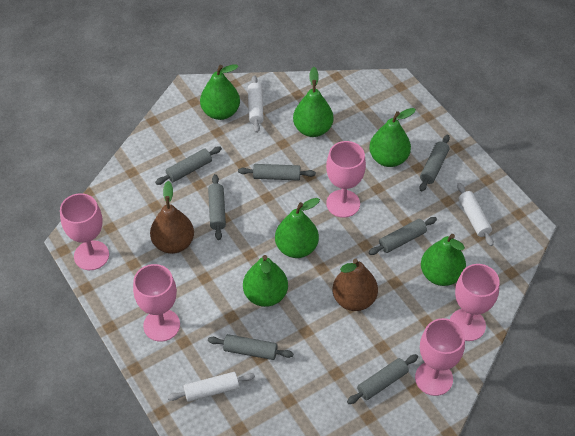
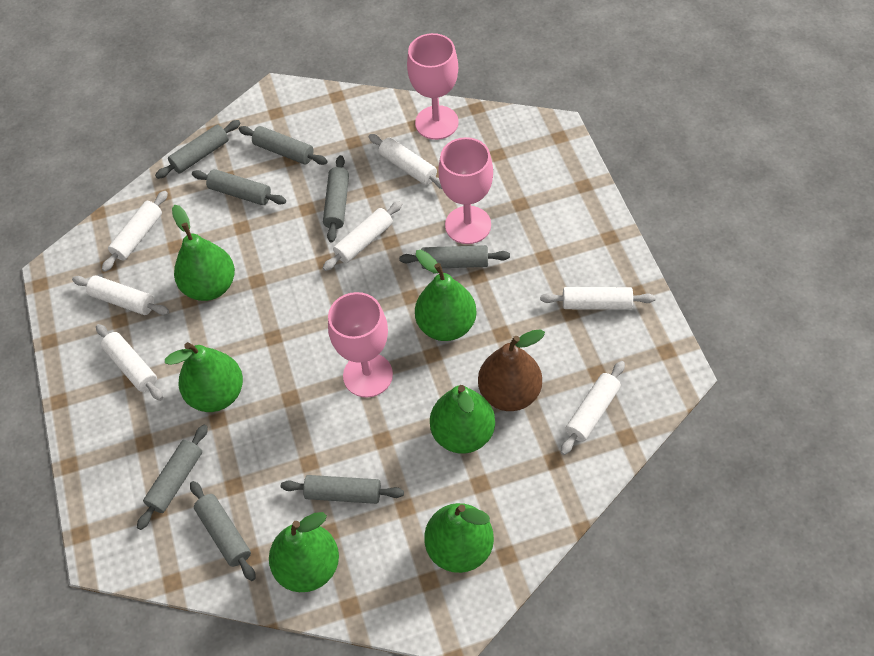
brown pear: [150,181,194,254] [332,258,378,311] = 2 -> [478,329,545,411] = 1
grey rolling pin: [155,146,222,185] [208,174,226,240] [208,334,294,360] [238,164,316,181] [347,354,418,404] [369,217,437,255] [419,135,450,192] = 7 -> [137,425,208,530] [155,120,240,179] [190,481,256,581] [192,169,286,205] [239,126,328,165] [281,475,404,504] [323,155,349,242] [399,245,510,269] = 8
pink goblet: [60,193,109,270] [133,264,180,342] [326,141,366,218] [415,318,465,396] [450,264,500,341] = 5 -> [328,292,393,398] [407,33,459,140] [438,137,493,244] = 3
white rolling pin: [167,372,255,402] [248,75,264,133] [457,183,494,246] = 3 -> [72,275,169,315] [96,324,163,401] [102,191,168,272] [323,201,402,271] [369,134,442,189] [540,287,655,310] [561,361,625,455] = 7

